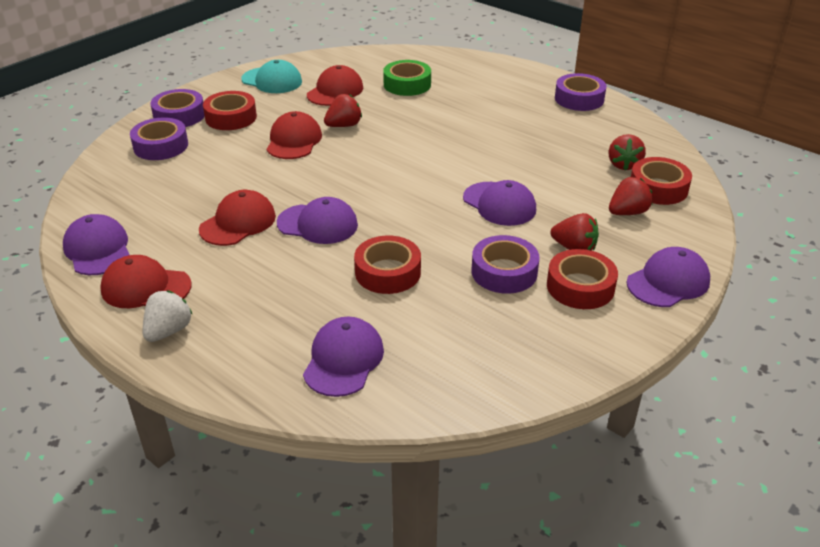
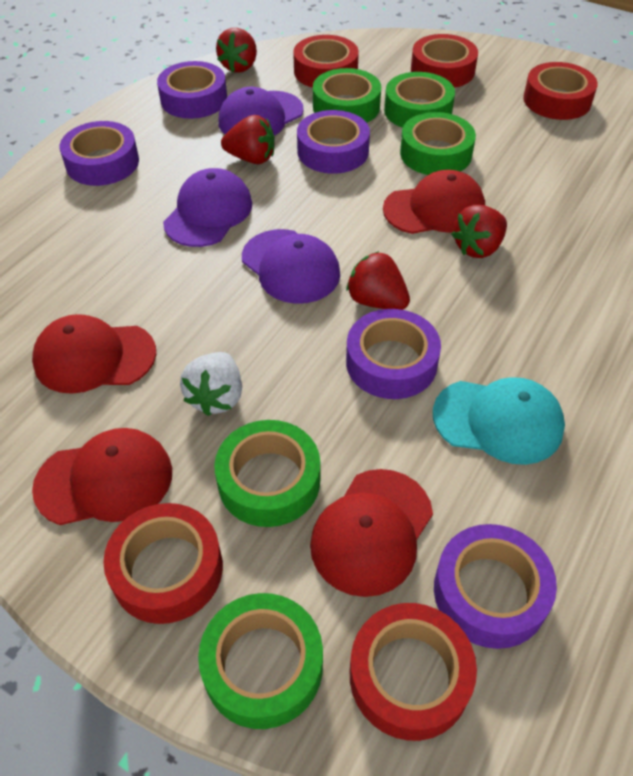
green tape: [383,60,431,96] = 1 -> [198,593,323,729] [214,420,320,527] [313,68,381,123] [384,72,455,128] [400,112,476,175] = 5
purple cap: [63,214,130,275] [277,197,358,244] [303,317,384,397] [463,180,536,226] [626,247,710,307] = 5 -> [163,168,252,247] [219,87,304,136] [242,229,340,304] = 3
purple tape: [130,117,188,160] [150,89,205,127] [472,235,540,294] [555,73,606,111] = 4 -> [60,121,139,186] [157,61,227,119] [297,110,370,174] [346,309,441,399] [434,524,557,649] = 5
red tape: [203,91,257,130] [354,236,421,294] [547,249,618,309] [631,157,692,205] = 4 -> [103,503,223,624] [293,35,359,88] [350,603,477,741] [411,34,478,88] [523,62,598,120] = 5

